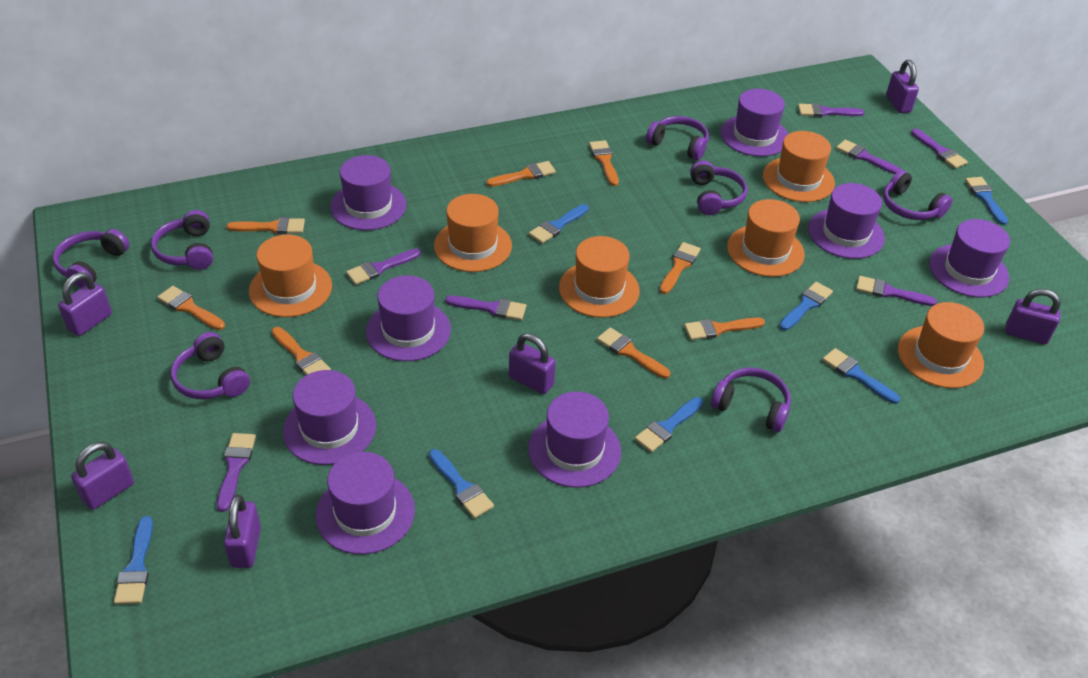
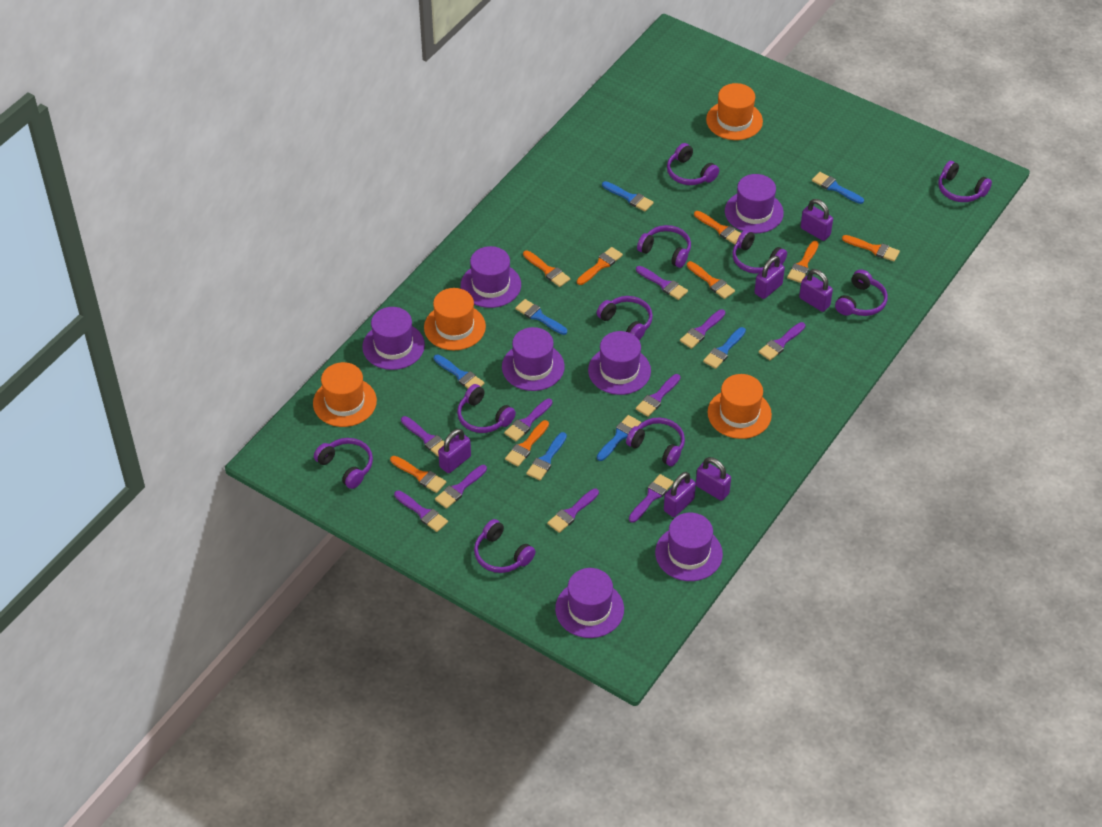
orange hat: [249,235,332,317] [434,194,512,272] [559,236,640,318] [727,199,805,277] [763,131,835,202] [898,302,984,388] = 6 -> [313,362,377,427] [424,288,486,350] [706,83,763,140] [707,374,772,439] = 4
purple brush: [217,433,256,512] [346,249,421,285] [445,296,526,320] [798,103,865,117] [836,140,901,174] [856,276,937,306] [911,128,968,169] = 7 -> [394,491,448,532] [401,416,444,457] [435,465,487,509] [504,399,552,441] [547,488,599,533] [629,474,673,523] [636,266,688,300] [636,374,681,417] [680,309,725,349] [759,322,806,360] = 10
purple hat: [283,370,376,465] [315,452,415,554] [330,155,406,230] [366,275,451,361] [528,392,621,488] [720,89,788,157] [808,183,885,259] [929,219,1010,298] = 8 -> [362,307,425,370] [461,246,521,308] [502,327,565,391] [555,568,624,638] [588,331,651,395] [655,513,723,581] [725,174,784,233] = 7
purple headphones: [53,229,129,288] [151,210,213,270] [171,332,250,399] [646,116,709,160] [690,160,748,215] [711,367,791,432] [883,170,952,220] = 7 -> [314,438,373,489] [457,384,516,433] [474,519,535,573] [597,296,653,340] [626,417,685,466] [637,225,691,268] [667,143,719,185] [732,230,787,274] [835,269,888,316] [938,161,992,202] = 10

